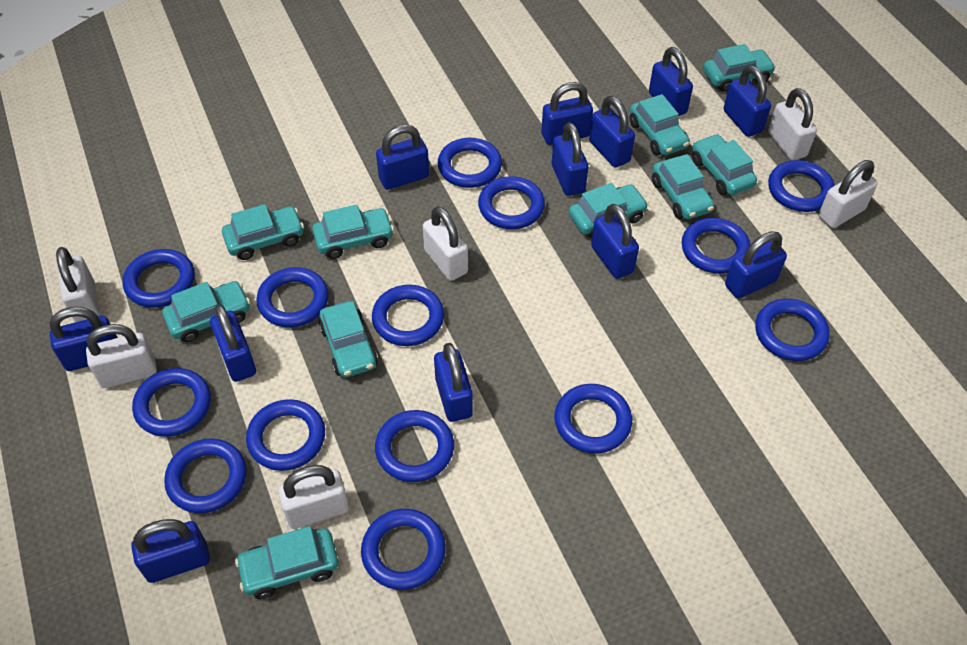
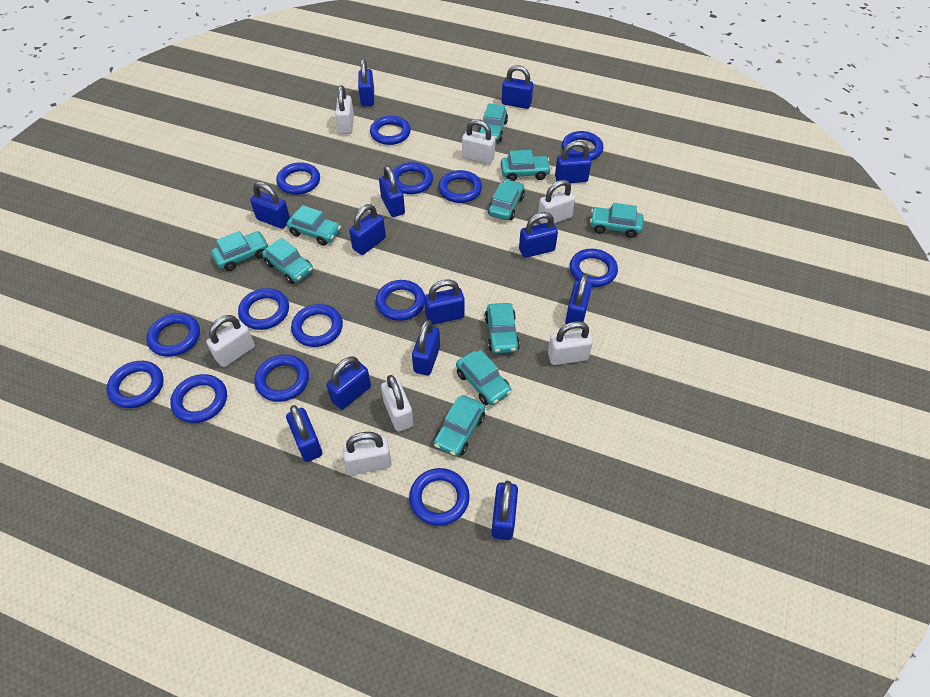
blue padlock: [49,307,118,371] [131,519,210,583] [210,304,256,382] [376,124,429,190] [434,343,473,422] [541,82,593,145] [552,122,589,196] [589,96,635,168] [591,204,639,279] [649,47,693,116] [724,65,771,137] [725,231,787,299] = 12 -> [250,182,290,229] [286,405,322,462] [326,356,371,410] [349,204,386,255] [358,59,374,106] [379,166,405,217] [412,320,440,375] [424,279,465,325] [491,481,518,540] [502,65,533,109] [519,212,558,258] [555,141,592,183] [565,274,592,324] = 13
white padlock: [56,247,99,322] [86,324,157,388] [278,465,349,529] [423,206,468,281] [768,88,817,161] [818,160,877,228] = 6 -> [206,315,255,367] [335,85,354,134] [343,432,392,475] [381,375,413,432] [462,119,495,164] [538,180,575,224] [548,321,593,365] = 7

